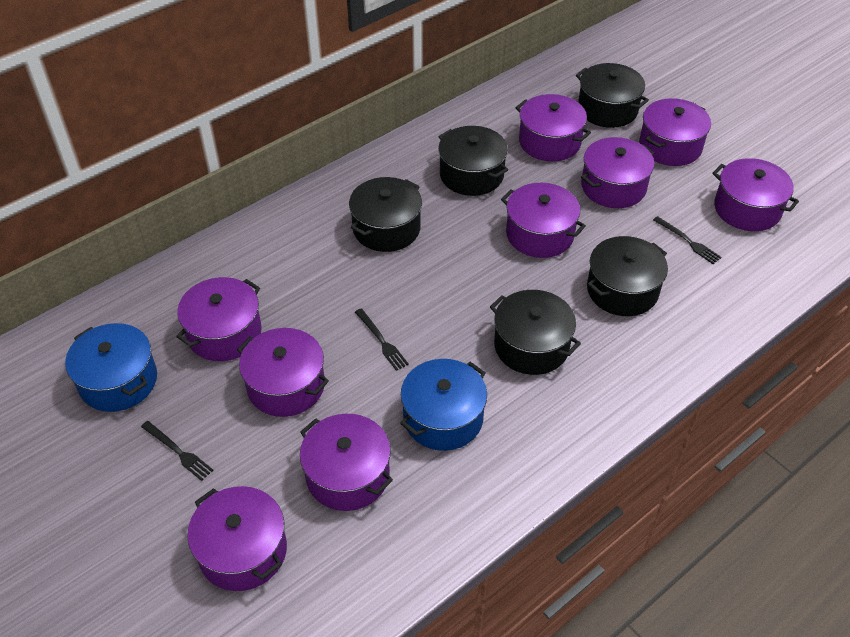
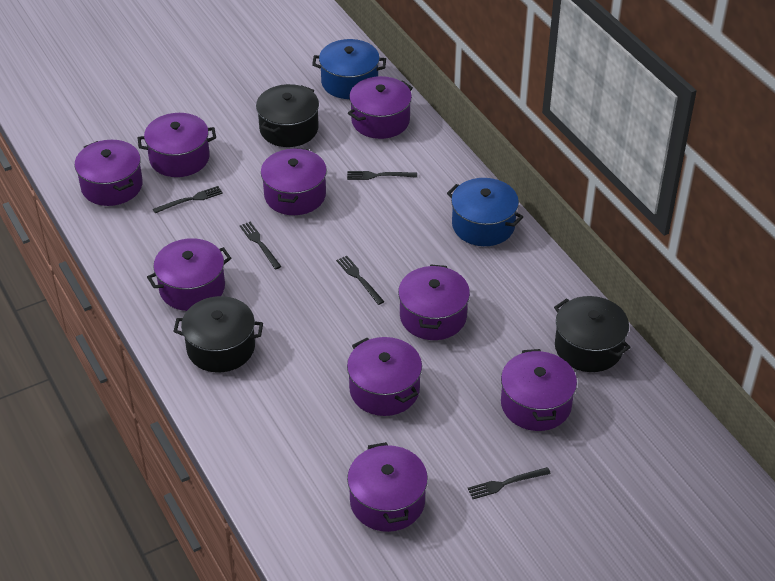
black fork: [141,421,213,481] [355,308,409,371] [653,216,722,264] = 3 -> [153,186,223,213] [240,222,282,269] [336,256,384,305] [347,171,417,180] [468,467,551,499] = 5
black pot: [349,177,422,252] [438,126,508,196] [490,290,581,375] [576,63,649,128] [587,236,668,316] = 5 -> [173,296,263,372] [256,84,319,147] [554,296,631,372] = 3

